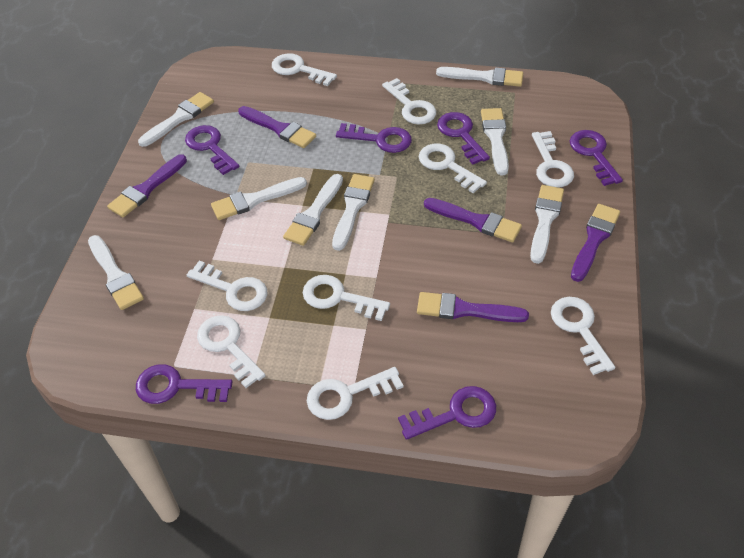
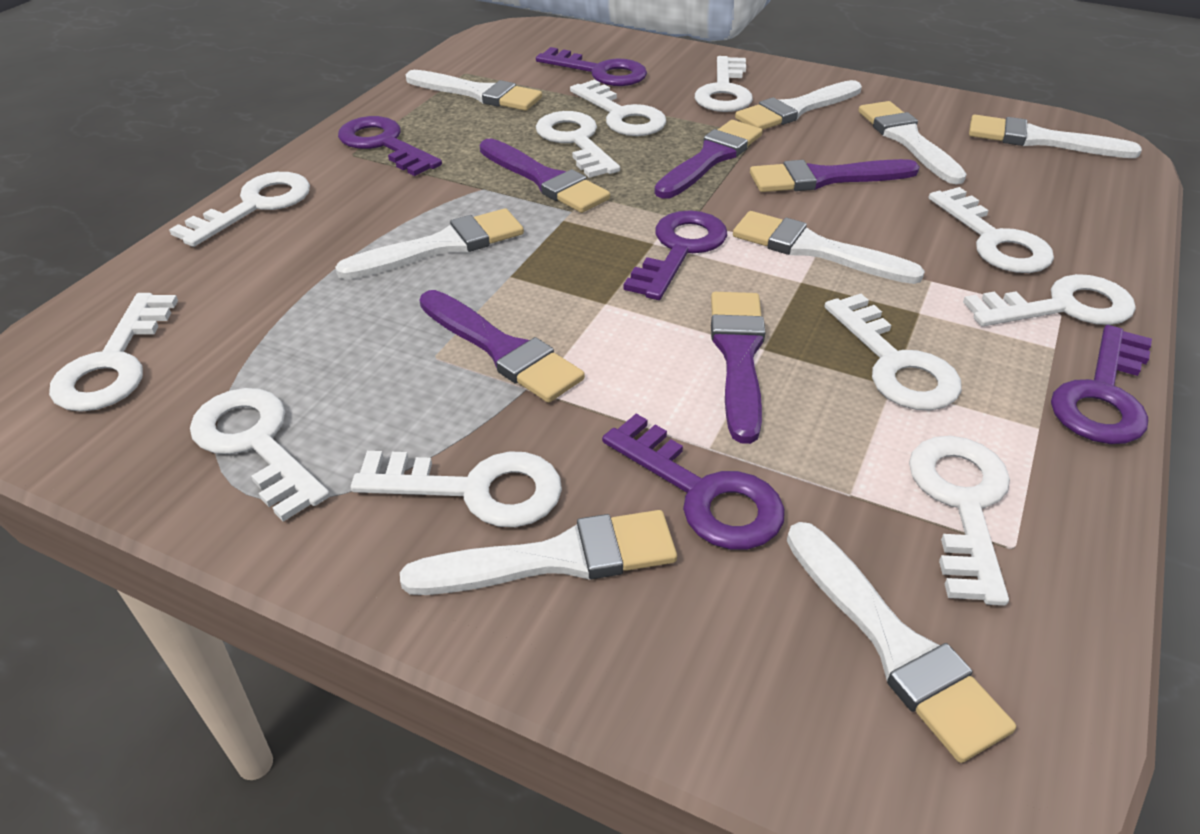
purple key: [136,364,232,404] [185,125,239,175] [336,123,412,153] [398,386,496,440] [437,112,490,164] [570,130,623,186] = 6 -> [338,116,442,176] [536,47,647,86] [602,414,785,550] [623,210,727,300] [1051,325,1152,444] = 5
white key: [187,261,267,311] [197,315,266,388] [272,53,337,86] [303,275,390,321] [307,367,403,420] [382,78,436,125] [419,144,487,193] [532,131,574,187] [551,297,615,375] = 9 -> [49,293,178,412] [169,172,310,247] [190,388,330,522] [351,451,562,527] [536,111,620,178] [570,79,666,136] [695,56,753,112] [825,294,962,411] [909,436,1010,606] [929,187,1054,273] [963,274,1136,326] = 11

